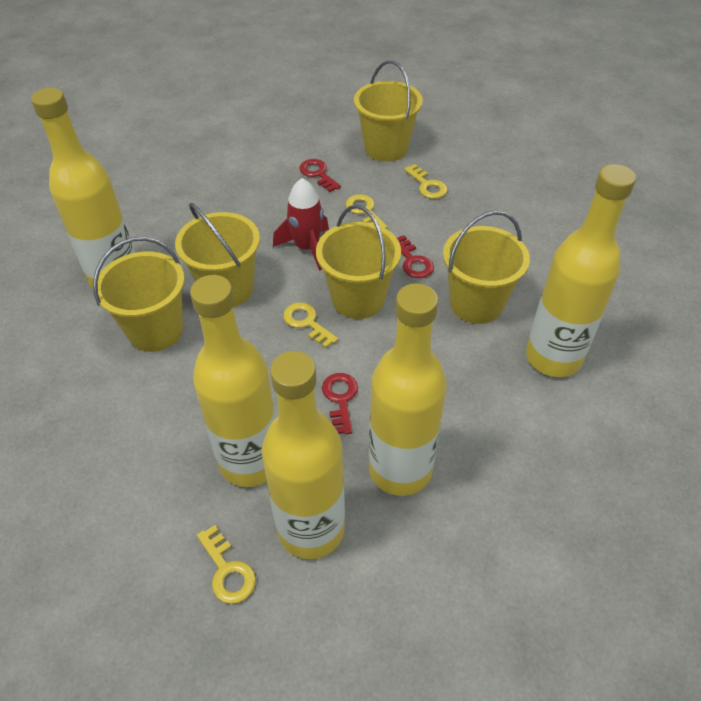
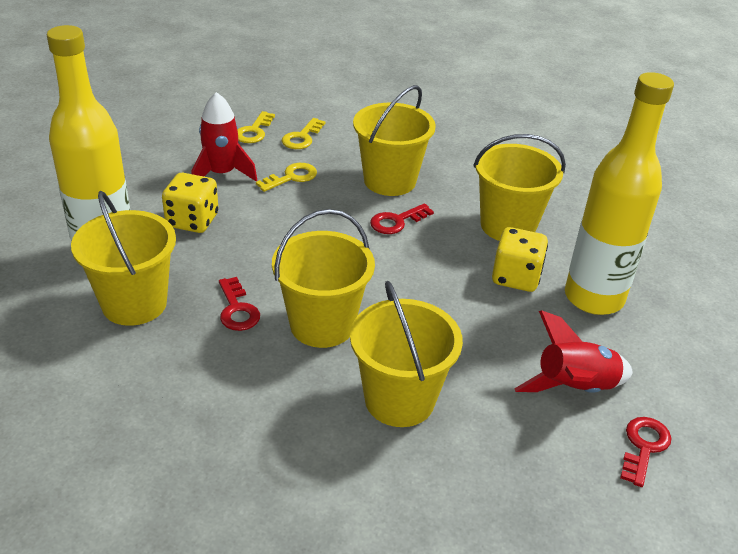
red rocket: [273,178,329,271] = 1 -> [191,92,257,182] [514,310,633,393] = 2
yellow bottle: [31,88,135,289] [190,275,276,487] [261,351,345,559] [369,283,447,496] [526,164,636,377] = 5 -> [47,25,130,242] [565,72,674,315] = 2
yellow dice: none = 0 -> [162,173,218,233] [492,227,548,292] = 2
yellow key: [197,525,256,604] [283,302,338,348] [346,194,387,229] [404,164,447,199] = 4 -> [237,111,275,143] [256,163,317,192] [282,118,325,149] = 3

